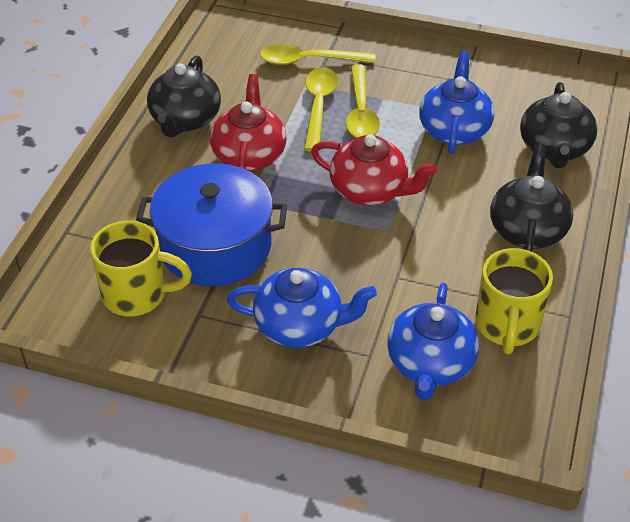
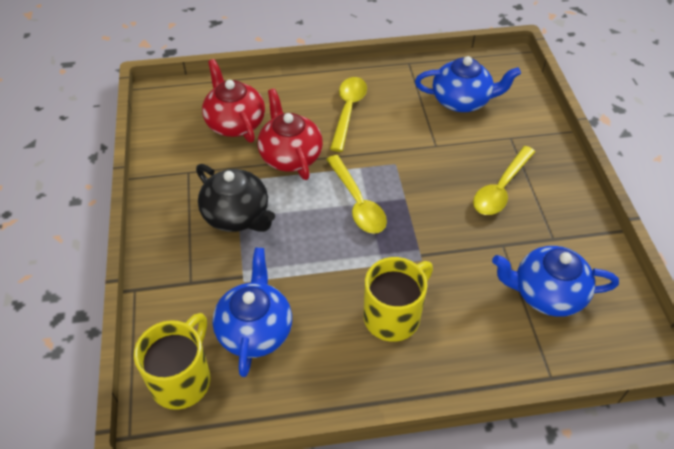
black teapot: [147,56,221,137] [490,143,573,252] [520,82,598,168] = 3 -> [196,164,275,232] = 1
blue pot: [136,163,287,286] = 1 -> none = 0

